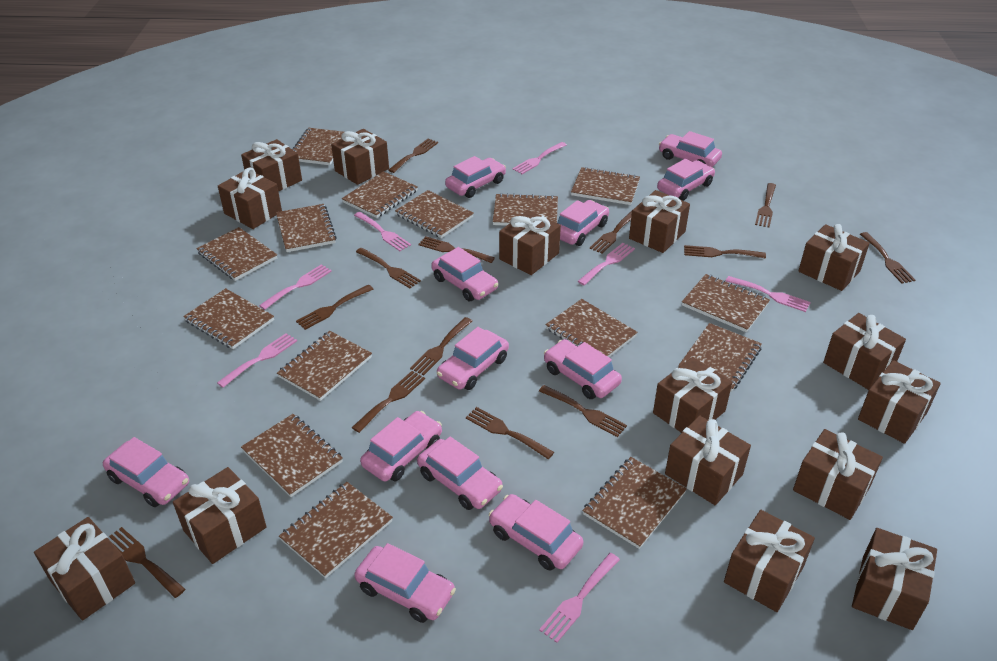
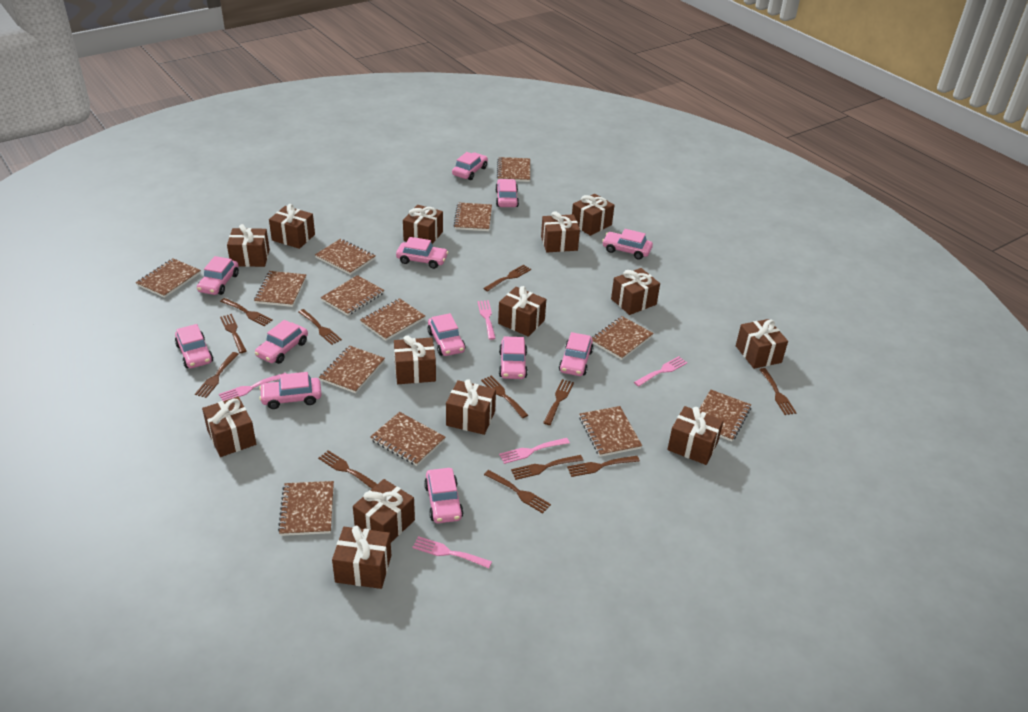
brown fork: [109,527,185,598] [296,284,373,330] [351,371,425,433] [356,248,421,288] [388,139,438,173] [410,317,472,375] [418,236,495,263] [466,407,554,459] [539,385,627,437] [590,211,632,254] [684,245,766,259] [755,183,776,227] [860,232,915,284] = 13 -> [195,352,239,398] [220,298,273,326] [220,314,246,353] [298,309,342,345] [318,450,377,489] [481,375,528,418] [483,265,531,292] [484,470,551,514] [511,455,583,480] [543,379,574,425] [567,456,640,477] [759,368,797,415] = 12
brown gift: [34,517,135,621] [173,467,267,564] [218,167,282,229] [241,139,302,191] [331,129,389,185] [499,210,561,275] [629,190,690,253] [653,357,732,433] [665,415,751,505] [724,510,815,612] [793,429,883,520] [798,224,870,291] [823,313,906,390] [852,528,937,630] [858,360,941,444] = 15 -> [202,396,256,457] [227,224,270,267] [269,204,315,249] [332,526,392,589] [353,479,415,542] [394,335,436,384] [403,205,443,244] [446,379,496,435] [498,286,546,337] [541,211,580,252] [572,194,614,236] [611,268,660,315] [667,406,724,465] [736,319,788,369] = 14
brown notebook: [183,288,274,349] [196,227,277,281] [241,414,343,497] [276,204,337,252] [277,331,372,401] [279,482,393,578] [292,128,344,165] [342,171,418,218] [395,190,474,238] [493,193,558,226] [546,299,638,357] [571,167,640,205] [583,457,687,549] [678,323,762,392] [682,274,770,332] = 15 -> [136,258,201,298] [254,271,306,307] [278,481,334,536] [315,239,375,275] [319,345,385,393] [321,275,384,316] [360,298,425,341] [370,412,445,466] [453,203,492,231] [497,157,530,182] [579,406,642,457] [591,316,654,360] [699,390,751,442] = 13
pink fork: [217,333,297,388] [259,264,332,310] [354,212,411,251] [512,142,567,174] [539,553,620,643] [577,243,635,285] [726,276,811,312] = 7 -> [219,373,286,401] [412,536,492,568] [477,300,496,340] [499,438,570,464] [634,356,687,387] = 5

